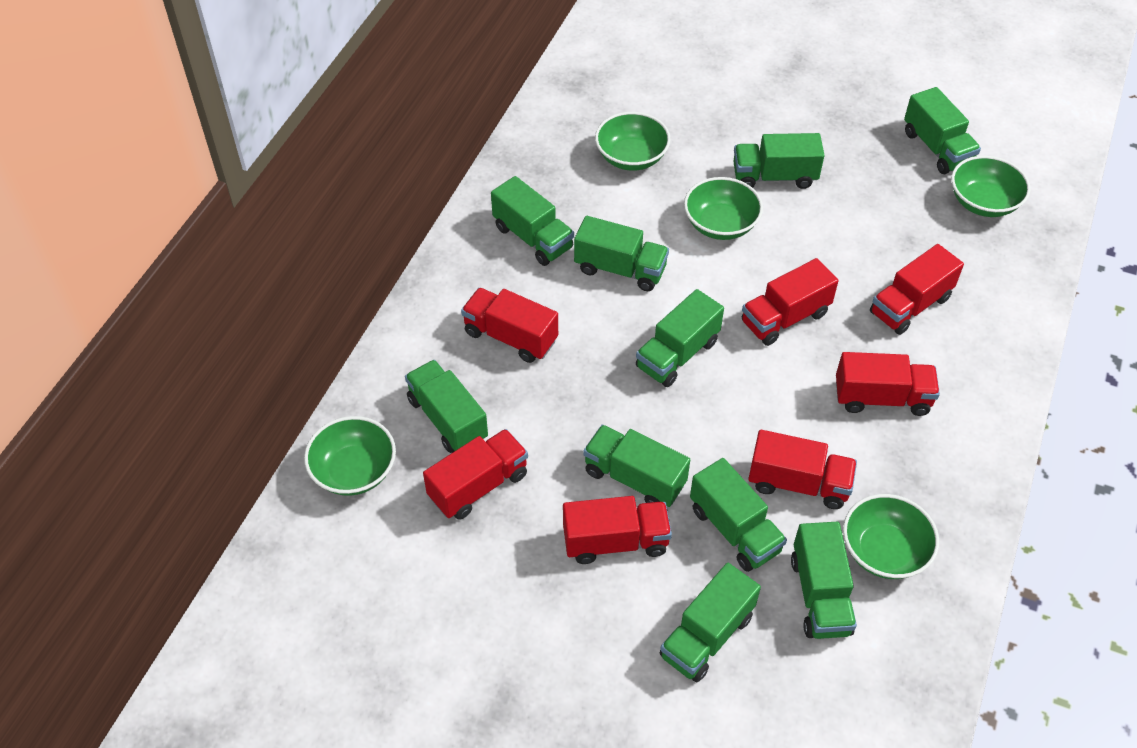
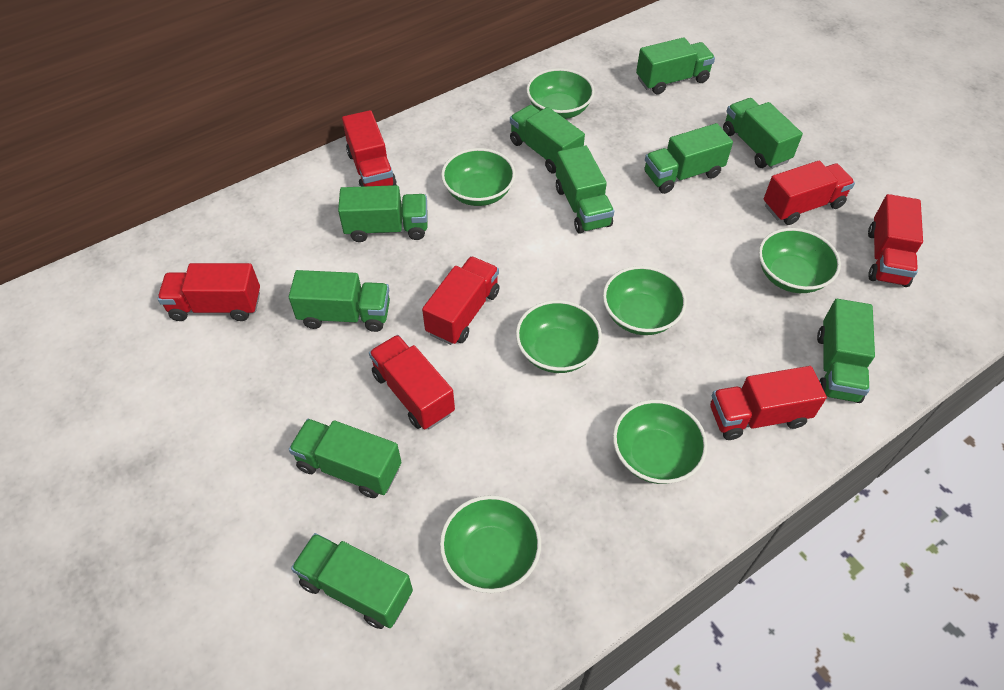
green bowl: [304,416,396,496] [595,112,671,171] [684,177,763,240] [843,494,939,579] [951,156,1031,217] = 5 -> [440,495,541,593] [441,148,515,206] [516,300,602,373] [526,68,595,119] [603,266,687,335] [613,400,707,484] [759,228,841,293] = 7

